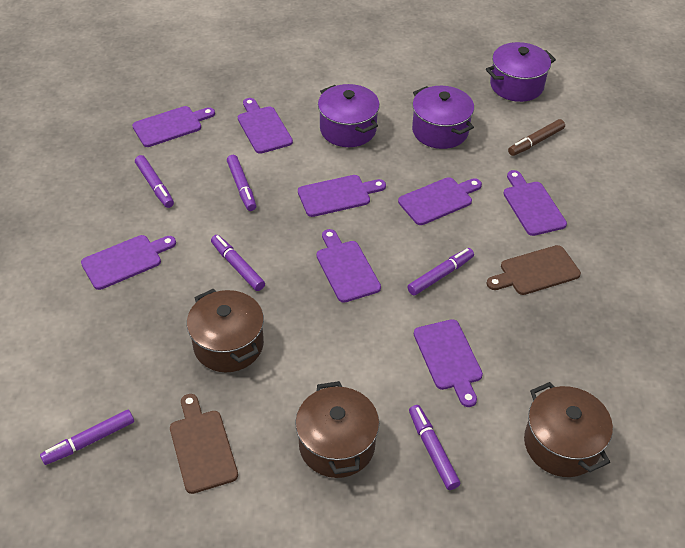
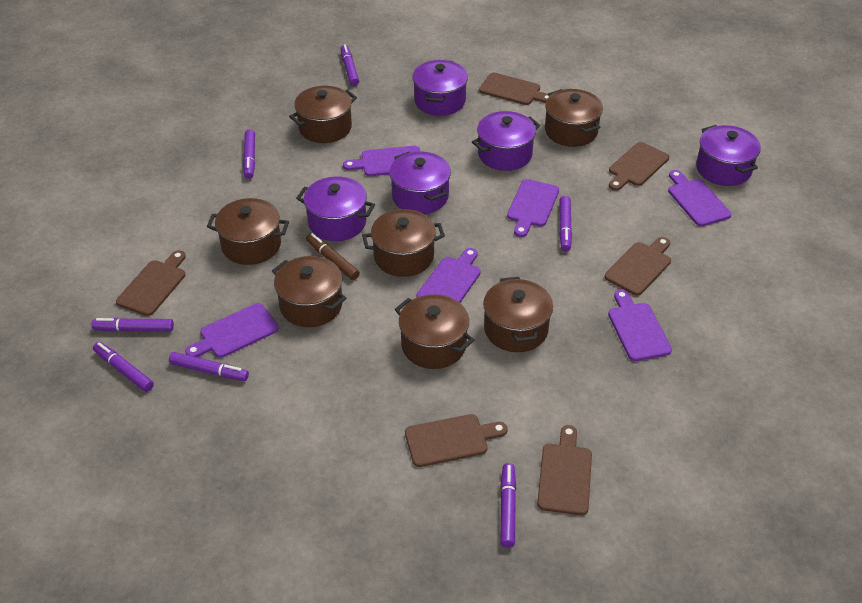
brown cutting board: [170,394,238,494] [487,245,581,295] = 2 -> [116,250,186,316] [405,414,508,467] [479,73,549,105] [537,425,592,515] [605,237,671,296] [609,142,669,191] = 6
brown pot: [187,288,264,372] [295,381,379,478] [524,382,613,477] = 3 -> [207,198,289,265] [272,256,347,327] [289,86,357,143] [362,209,445,277] [395,294,474,369] [483,277,553,352] [545,89,603,147] = 7
purple cutting board: [81,235,176,290] [132,106,215,147] [238,98,293,154] [298,175,386,217] [316,229,381,303] [398,177,482,225] [414,319,483,407] [503,170,567,236] = 8 -> [185,303,279,358] [343,146,420,176] [417,248,481,303] [507,179,559,237] [608,289,672,361] [668,170,731,227] = 6
purple marker: [40,410,134,465] [135,155,174,208] [211,235,265,291] [227,155,256,211] [407,248,474,296] [409,405,460,490] = 6 -> [92,318,174,332] [93,342,154,392] [169,352,249,381] [243,129,255,179] [341,45,359,86] [500,463,516,548] [559,196,572,251] = 7
purple pot: [318,84,380,147] [412,86,474,149] [486,42,556,102] = 3 -> [296,176,375,241] [389,151,451,214] [412,60,468,116] [472,111,540,171] [696,125,761,186] = 5

